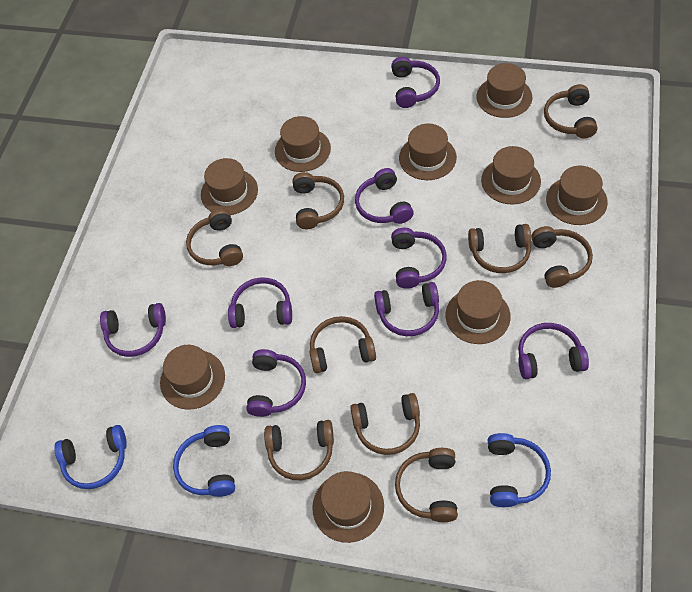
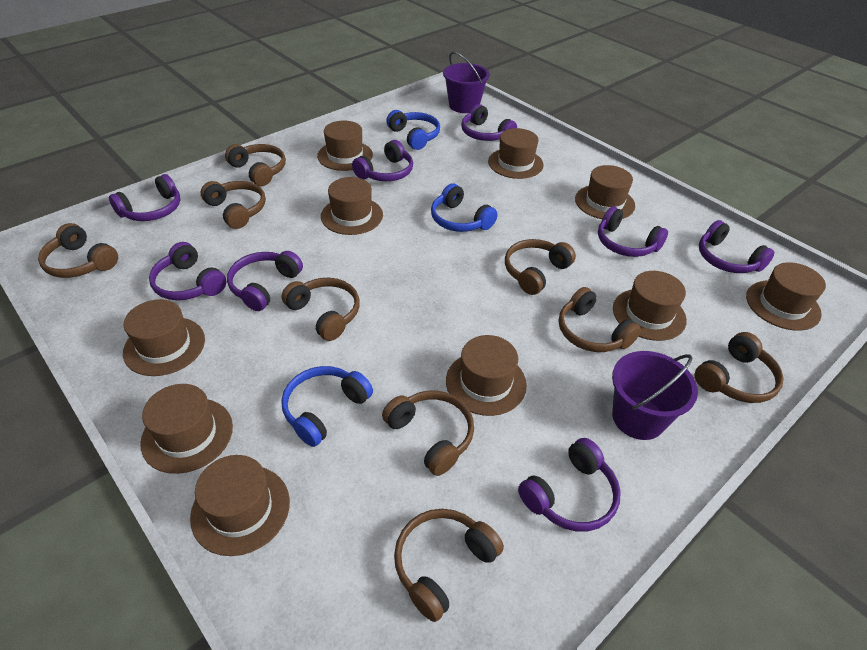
brown hat: [160,345,225,410] [201,158,258,215] [275,116,331,172] [312,471,384,543] [399,123,457,180] [446,280,511,344] [477,63,532,118] [481,146,541,205] [546,166,608,225] = 9 -> [123,299,205,376] [140,384,233,474] [190,455,290,556] [317,121,373,171] [321,177,383,235] [446,335,527,416] [488,128,544,179] [575,165,635,219] [613,271,687,341] [746,262,826,331] = 10
purple bucket: none = 0 -> [443,52,490,113] [612,351,698,440] = 2

